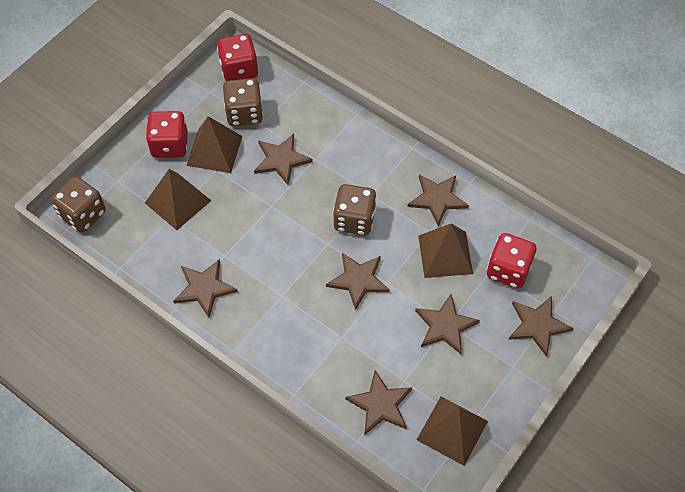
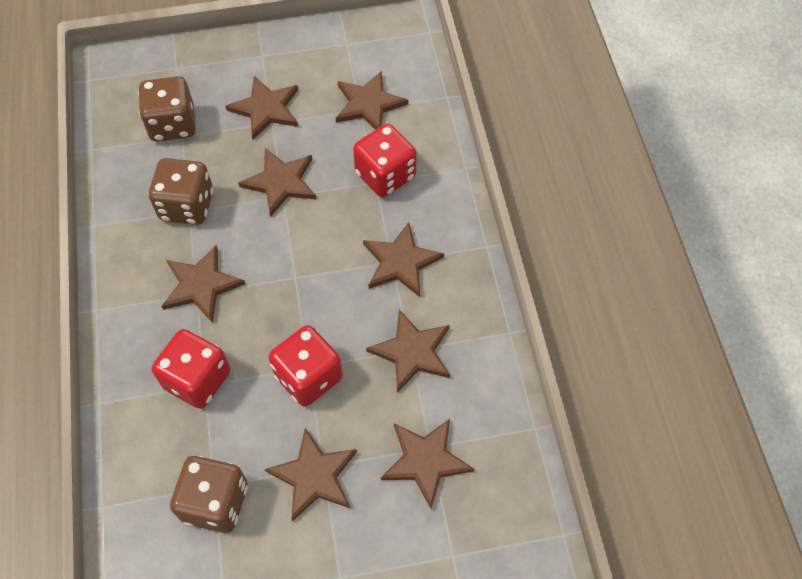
brown pyramid: [145,169,211,230] [186,116,242,173] [417,397,488,466] [418,223,473,278] = 4 -> none = 0
brown star: [173,259,238,318] [254,134,313,185] [326,253,390,310] [345,370,412,434] [407,174,469,226] [415,294,480,354] [509,296,573,357] = 7 -> [162,245,245,323] [225,76,298,140] [238,148,316,217] [265,428,357,522] [336,71,408,130] [363,222,444,297] [366,310,450,393] [381,419,474,509] = 8

